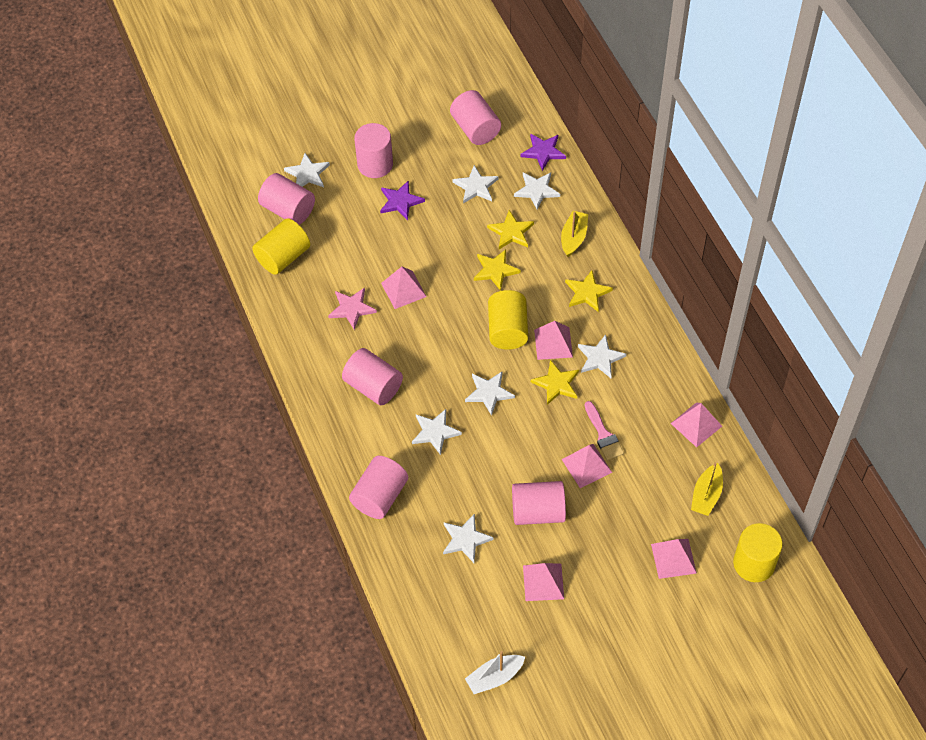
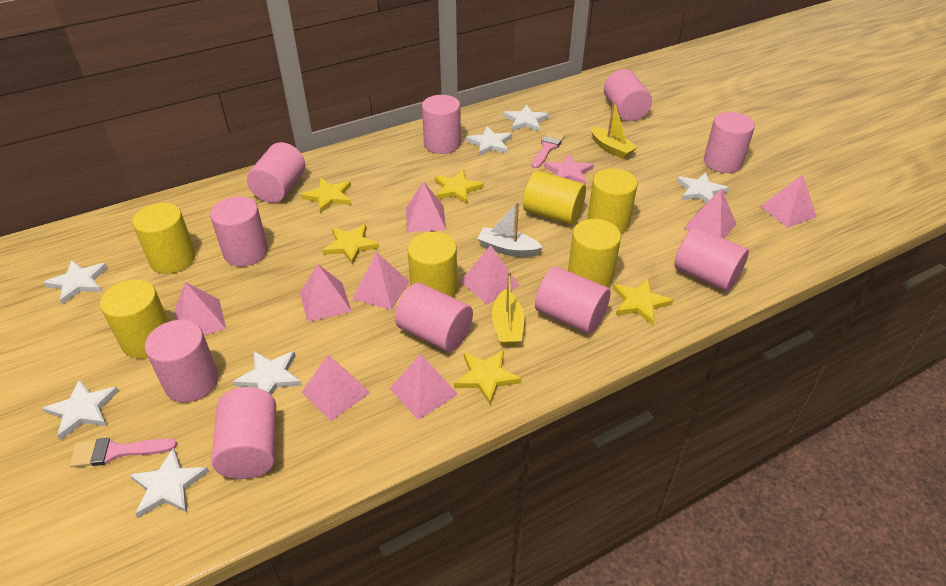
pink brush: [585,401,624,460] = 1 -> [70,438,177,467] [532,131,565,168] = 2
pink cylinder: [258,173,315,225] [342,348,403,405] [349,456,408,519] [354,123,393,178] [450,90,501,145] [512,481,566,525] = 6 -> [145,320,219,402] [210,196,268,267] [211,387,276,479] [247,142,305,203] [395,283,473,352] [422,95,461,154] [535,267,610,334] [604,69,652,121] [674,227,749,291] [704,112,755,173] = 10
pink pyramid: [381,267,427,309] [523,563,564,601] [534,321,573,360] [561,444,612,488] [651,539,697,579] [670,402,722,448] = 6 -> [174,282,226,335] [300,264,351,322] [302,355,371,421] [352,252,410,310] [390,354,458,420] [406,181,446,232] [460,245,520,304] [684,189,737,239] [760,174,817,228] = 9
purple star: [380,180,425,220] [520,133,566,171] = 2 -> none = 0
yellow cylinder: [252,218,310,275] [488,290,528,350] [733,523,783,582] = 3 -> [100,280,169,358] [132,203,196,274] [408,232,457,298] [523,171,586,225] [568,219,621,287] [587,168,638,234] = 6
yellow star: [474,249,521,291] [487,210,534,249] [531,360,579,405] [565,270,613,312] = 4 -> [301,178,351,213] [322,224,379,265] [435,170,484,204] [454,350,521,405] [613,279,673,325] = 5

